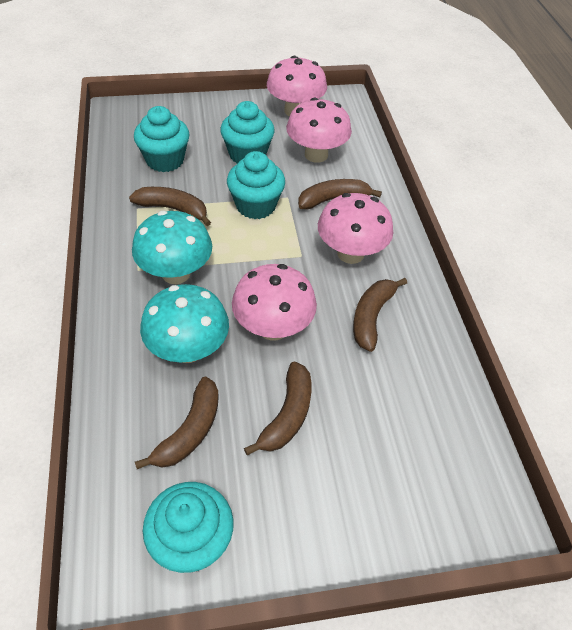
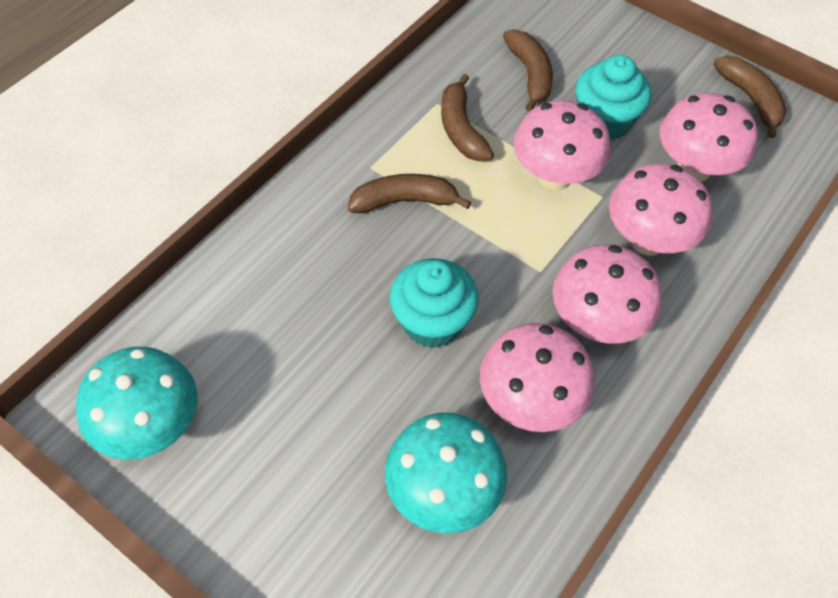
brown banana: [129,187,211,226] [135,377,219,469] [244,362,312,455] [298,179,382,209] [353,278,407,352] = 5 -> [348,174,471,213] [441,74,494,161] [503,29,553,112] [713,56,787,138] = 4
pink mushroom: [232,264,317,341] [267,56,327,117] [286,97,352,163] [318,193,393,264] = 4 -> [480,323,595,432] [514,100,611,190] [552,245,661,344] [609,164,712,256] [659,93,758,182] = 5
turquoise cupcake: [134,106,190,172] [143,482,234,573] [220,101,274,164] [227,151,285,219] = 4 -> [390,258,479,348] [575,55,651,140] = 2

